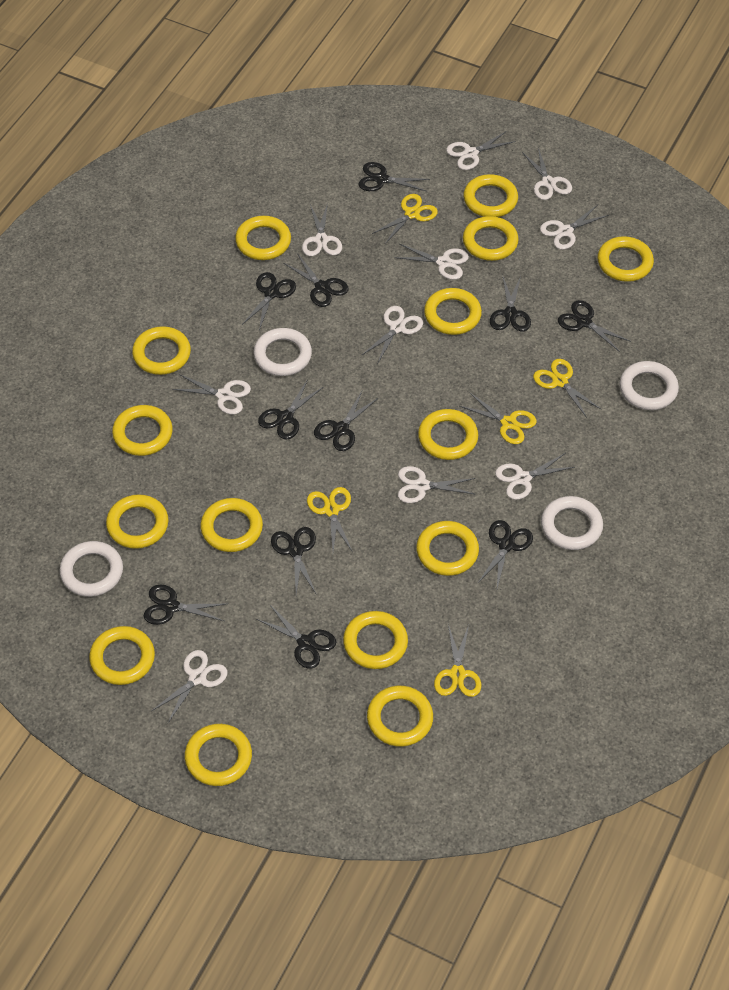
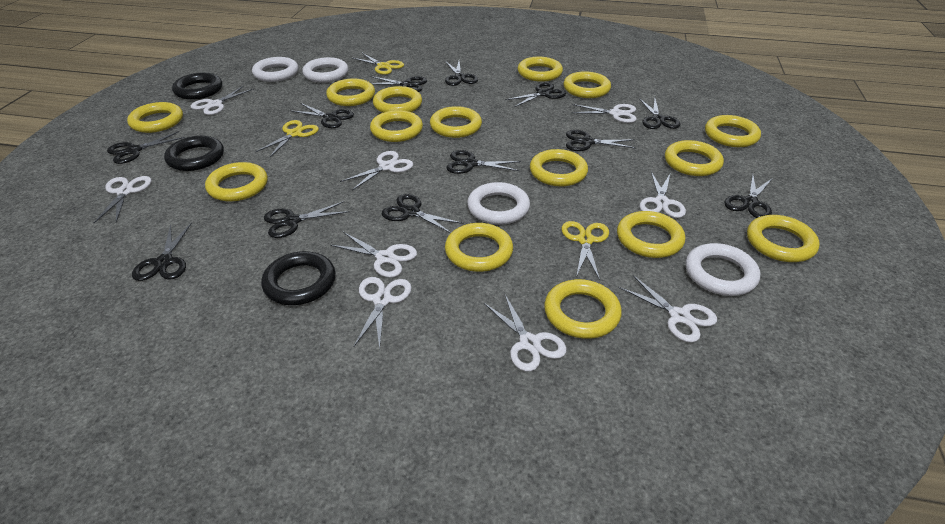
black ring: none = 0 -> [164,136,224,171] [172,73,222,100] [261,251,336,305] = 3
black scissors: [144,584,226,625] [242,272,296,330] [257,605,336,668] [258,379,323,439] [271,527,316,594] [284,253,349,307] [314,391,378,451] [358,162,430,191] [477,520,533,588] [490,276,531,331] [558,300,631,352] = 11 -> [107,131,185,164] [132,222,192,281] [264,201,350,238] [290,103,354,128] [370,76,427,92] [381,194,464,233] [445,61,478,86] [446,150,521,174] [505,82,566,107] [566,130,635,151] [639,98,680,129] [725,175,773,218] = 12
white scissors: [152,650,228,723] [172,374,251,414] [302,203,342,256] [362,306,423,364] [394,244,469,280] [398,466,476,503] [446,131,516,170] [495,453,574,500] [522,148,572,200] [540,205,609,250] = 10 -> [94,176,152,223] [191,86,254,115] [330,232,417,278] [340,151,413,190] [353,277,412,350] [484,295,567,371] [571,104,637,123] [618,275,717,343] [639,172,686,218] = 9
yellow scissors: [307,487,353,552] [372,194,438,244] [434,625,481,697] [460,392,537,444] [533,359,601,418] = 5 -> [255,120,319,157] [352,53,404,75] [562,221,609,280] = 3

